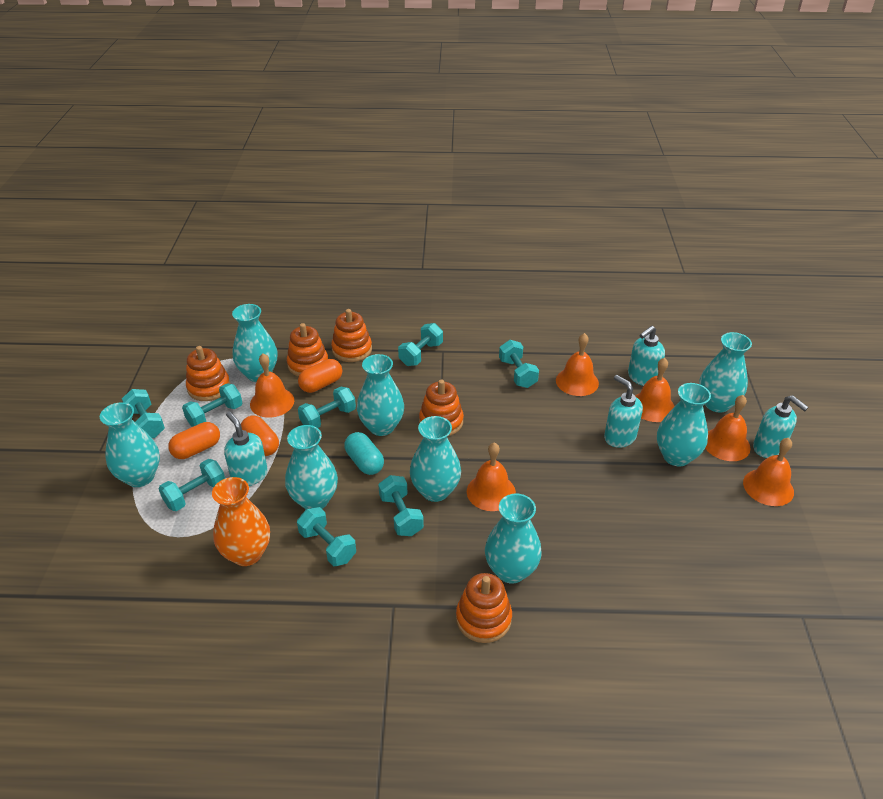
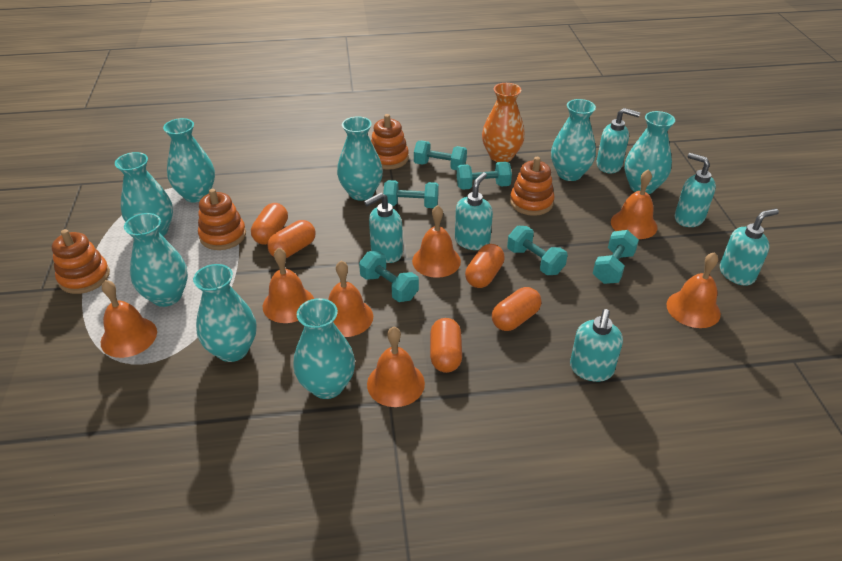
orange bell: [250,354,294,418] [467,442,516,511] [556,333,599,396] [636,358,675,422] [705,395,750,461] [743,438,794,506] = 6 -> [101,280,157,358] [263,248,314,323] [328,261,373,337] [367,327,425,407] [412,205,461,278] [611,170,658,239] [666,252,721,328] = 7
orange capsule: [168,422,220,459] [241,415,279,456] [298,359,342,393] = 3 -> [251,203,288,245] [267,220,316,258] [430,318,462,373] [465,244,505,288] [492,287,541,331] = 5
orange stacking toy: [186,346,230,401] [287,323,328,377] [331,309,372,362] [419,380,464,436] [456,573,512,643] = 5 -> [52,229,110,294] [198,189,246,250] [371,114,409,170] [510,157,554,216] = 4
turquoise capsule: [344,432,384,475] = 1 -> none = 0
turquoise dumbbell: [122,389,165,438] [159,459,225,511] [182,383,242,427] [297,507,356,566] [298,387,356,428] [378,475,424,536] [398,323,443,366] [499,340,539,388] = 8 -> [359,251,419,302] [383,180,439,208] [414,141,467,170] [457,162,512,190] [507,226,568,275] [593,230,639,284] = 6
turquoise soap dispenser: [224,411,268,486] [604,375,643,448] [628,326,665,386] [753,395,809,458] = 4 -> [364,193,403,263] [455,172,493,250] [570,309,623,382] [597,108,640,173] [675,153,716,227] [720,209,779,286] = 6

